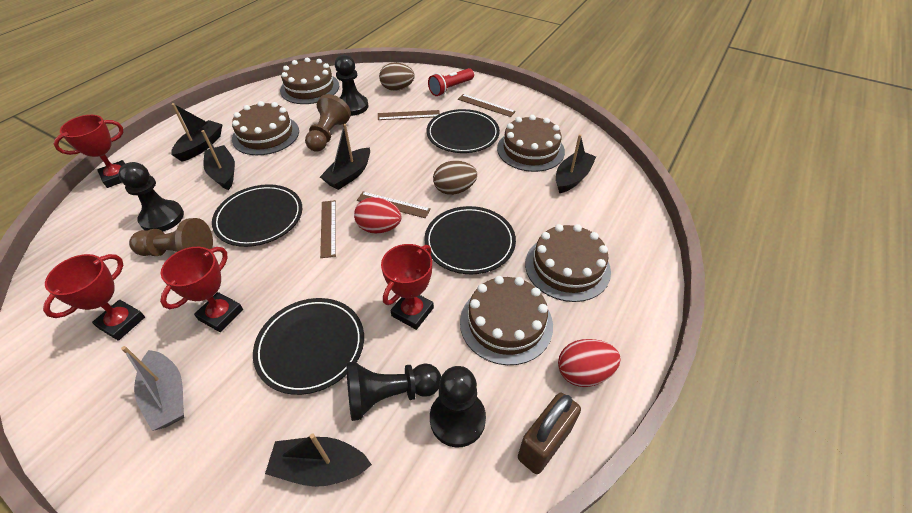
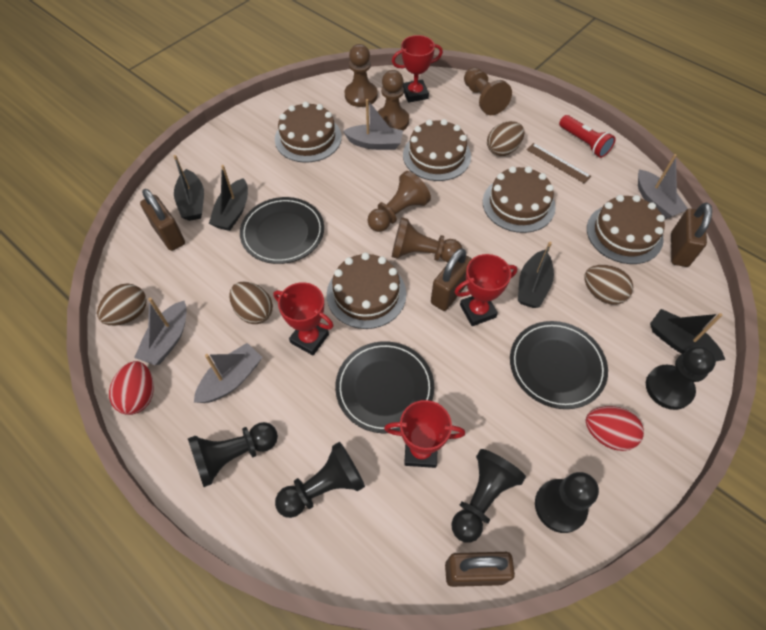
black boat: [171,103,223,162] [201,130,235,190] [265,434,372,487] [320,124,370,190] [556,134,596,193] = 5 -> [174,155,204,221] [209,165,248,231] [518,242,554,308] [650,309,725,361] = 4
black pawn: [118,162,184,231] [335,55,369,116] [346,361,441,421] [430,366,486,447] = 4 -> [188,422,278,487] [275,442,365,518] [451,449,526,543] [535,472,599,533] [646,346,716,410] = 5
black plate: [212,184,302,247] [253,298,364,395] [424,206,516,274] [427,109,500,153] = 4 -> [240,197,324,264] [335,341,434,433] [510,321,608,409] = 3
brown egg: [379,62,415,91] [433,161,477,195] = 2 -> [97,284,147,326] [229,281,273,324] [487,121,524,156] [584,265,633,305] = 4
brown padlock: [518,393,581,474] = 1 -> [140,189,185,251] [431,248,472,311] [445,552,515,587] [671,203,712,267] = 4
brown pawn: [129,218,213,256] [305,94,351,152] = 2 -> [344,44,378,107] [367,171,431,232] [377,70,409,131] [392,217,462,262] [464,67,512,115] = 5
brown ruler: [320,200,336,258] [357,192,431,218] [378,110,440,120] [458,94,516,117] = 4 -> [527,143,591,183] = 1
grey boat: [121,346,184,431] = 1 -> [134,298,187,365] [194,343,262,403] [343,99,403,150] [638,154,688,219] = 4

